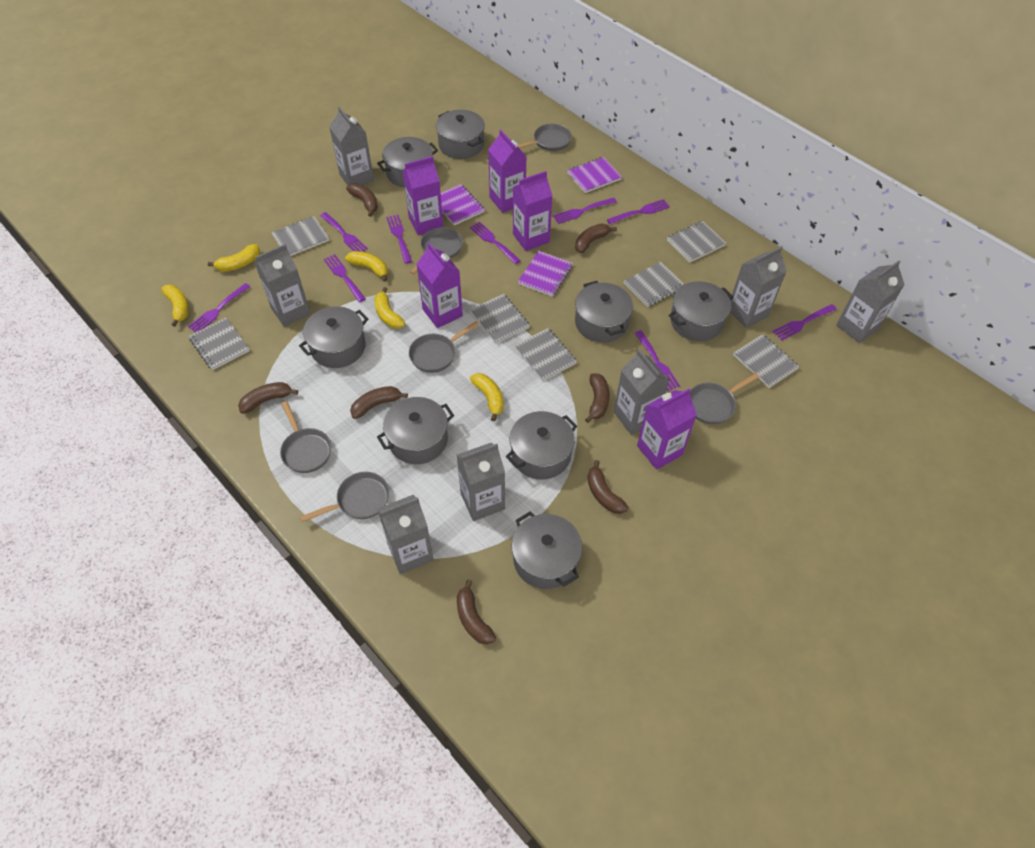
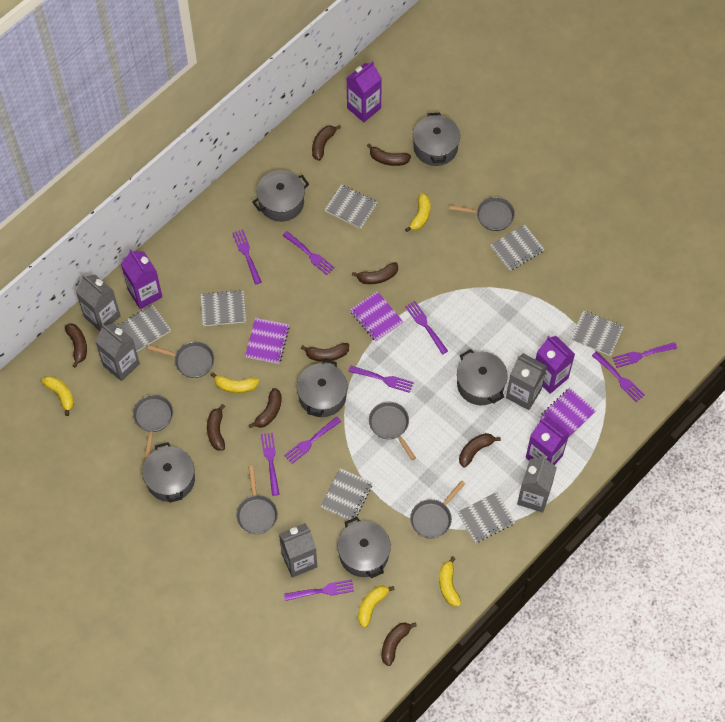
brown banana: [238,382,298,413] [346,183,378,217] [350,386,408,419] [457,579,496,644] [575,223,617,253] [585,373,610,423] [587,460,628,514] = 7 -> [65,323,87,368] [207,404,225,451] [249,388,281,428] [301,343,349,362] [312,125,341,161] [352,262,398,284] [367,144,411,166] [382,622,417,666] [459,433,501,467] = 9
grey carton: [255,244,311,327] [329,106,374,186] [377,495,434,574] [457,443,505,521] [614,349,669,435] [730,247,787,328] [836,260,905,343] = 7 -> [76,275,120,331] [95,323,140,381] [279,523,317,578] [506,353,547,410] [517,456,557,513] = 5
grey pot: [299,306,368,368] [377,137,438,188] [377,397,454,464] [436,110,485,159] [506,411,577,480] [512,511,582,589] [575,281,633,343] [669,281,733,341] = 8 -> [142,442,195,503] [253,170,309,222] [297,359,348,417] [338,517,391,578] [413,113,460,166] [457,349,508,405] = 6
purple carton: [403,156,443,235] [417,243,463,328] [488,130,527,213] [513,171,553,251] [637,388,697,470] = 5 -> [121,249,162,309] [347,61,382,122] [526,417,570,465] [535,336,575,394] = 4

